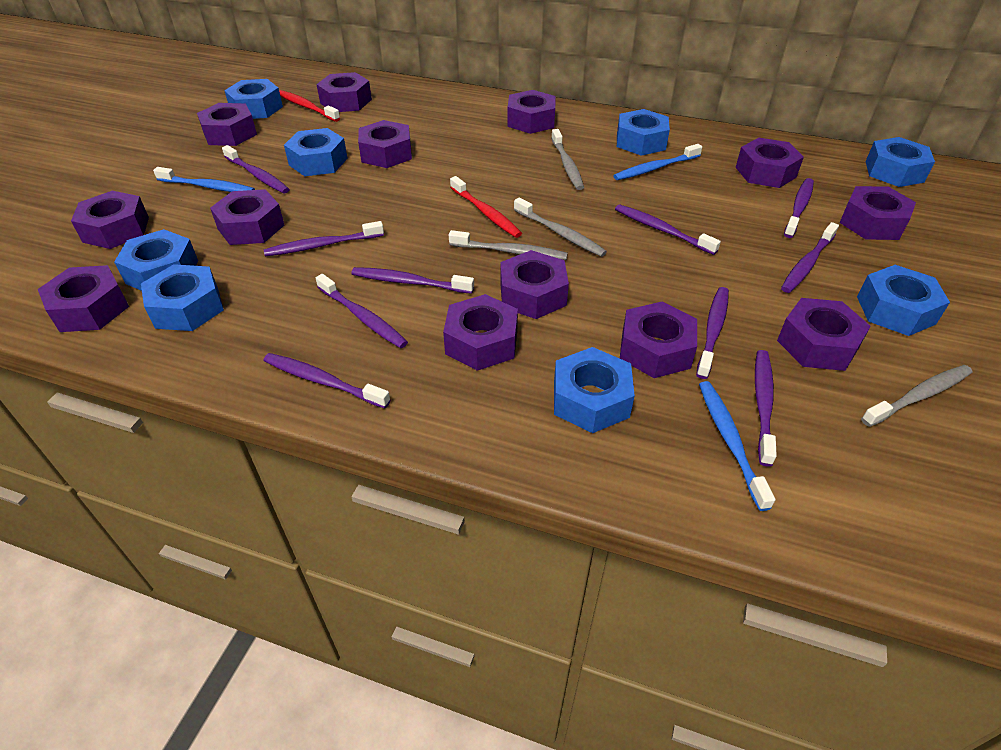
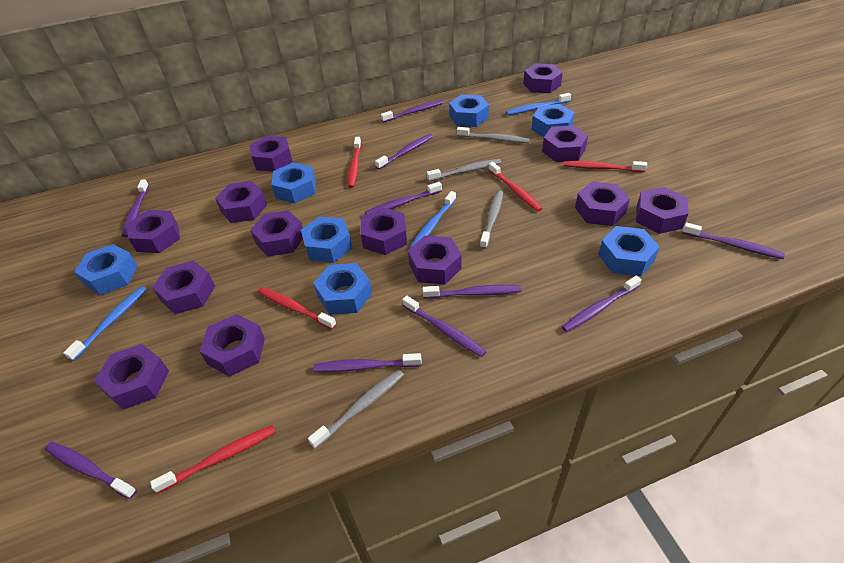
blue nut: [114,229,198,291] [141,264,224,331] [224,79,283,119] [284,128,348,176] [554,347,635,433] [617,109,670,156] [857,265,950,336] [865,137,935,187] = 8 -> [74,244,138,295] [271,162,316,203] [301,217,353,263] [313,263,372,315] [449,94,489,127] [532,104,575,137] [598,226,660,276] = 7
red toothbrush: [279,90,340,122] [450,176,522,238] = 2 -> [150,425,276,494] [258,287,336,329] [348,137,361,188] [488,162,542,212] [563,161,647,172] = 5

